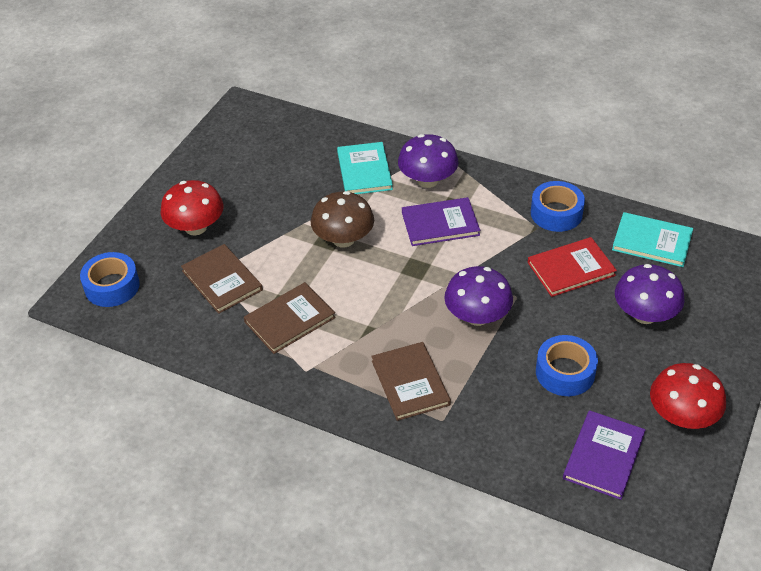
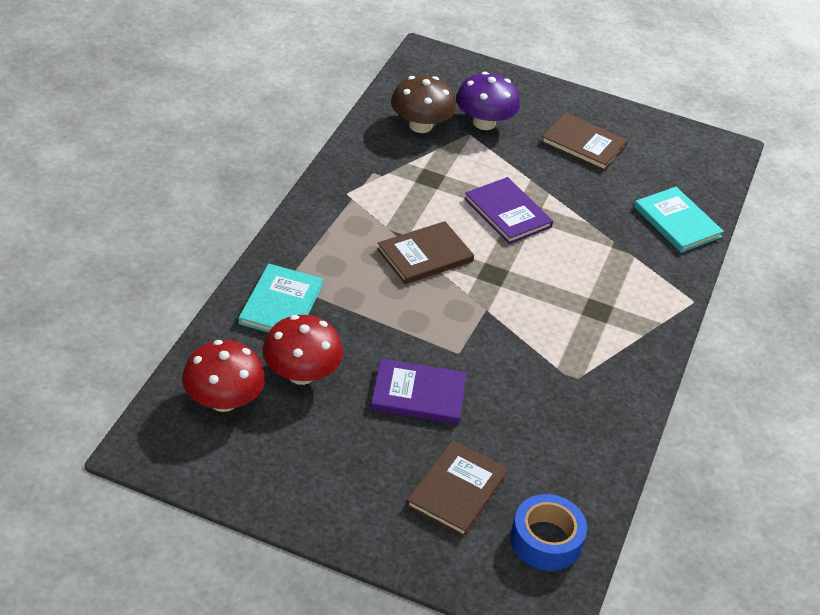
blue tape: [80,252,140,307] [531,181,585,232] [536,335,598,396] = 3 -> [510,494,587,571] = 1
purple mushroom: [398,134,458,188] [444,266,513,326] [615,264,685,324] = 3 -> [456,72,520,130] = 1
red book: [528,237,617,297] = 1 -> none = 0

